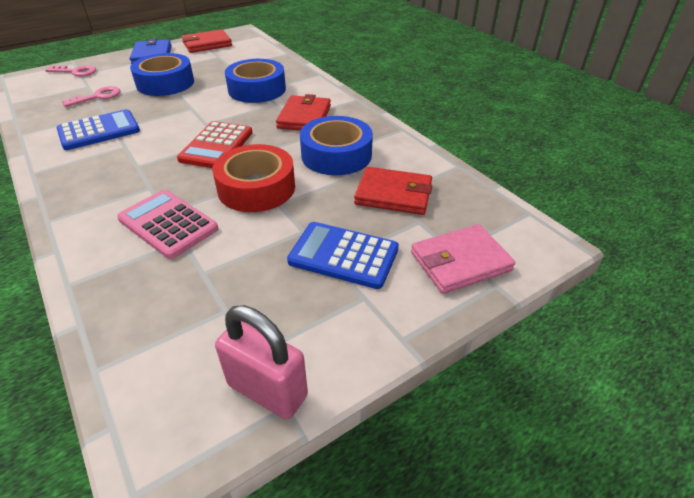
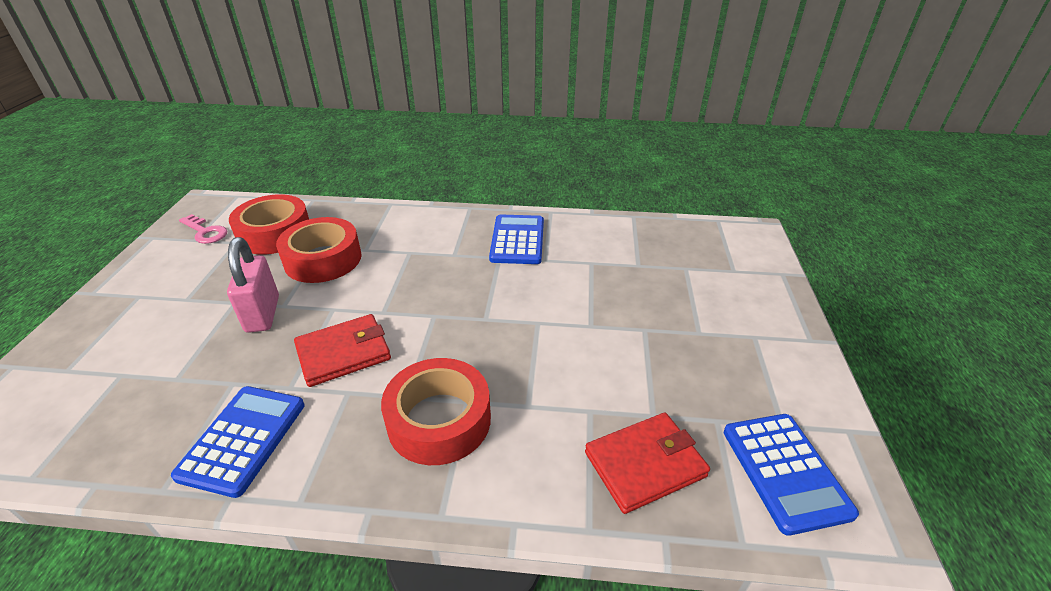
blue calculator: [57,109,140,150] [287,222,399,289] = 2 -> [171,386,305,498] [489,214,544,264] [724,414,859,536] = 3
blue tape: [130,53,194,96] [225,59,286,103] [300,116,373,175] = 3 -> none = 0
blue wallet: [130,38,172,64] = 1 -> none = 0
pink calculator: [117,190,218,259] = 1 -> none = 0
pink key: [45,65,96,77] [62,86,121,107] = 2 -> [179,214,227,244] = 1
pink wallet: [411,224,516,294] = 1 -> none = 0
red calculator: [177,121,253,168] = 1 -> none = 0
red tape: [212,144,295,212] = 1 -> [229,194,309,255] [276,217,362,283] [381,358,491,465] = 3
red wallet: [181,29,232,53] [276,94,331,130] [354,167,432,215] = 3 -> [294,314,391,387] [585,413,710,514] = 2

